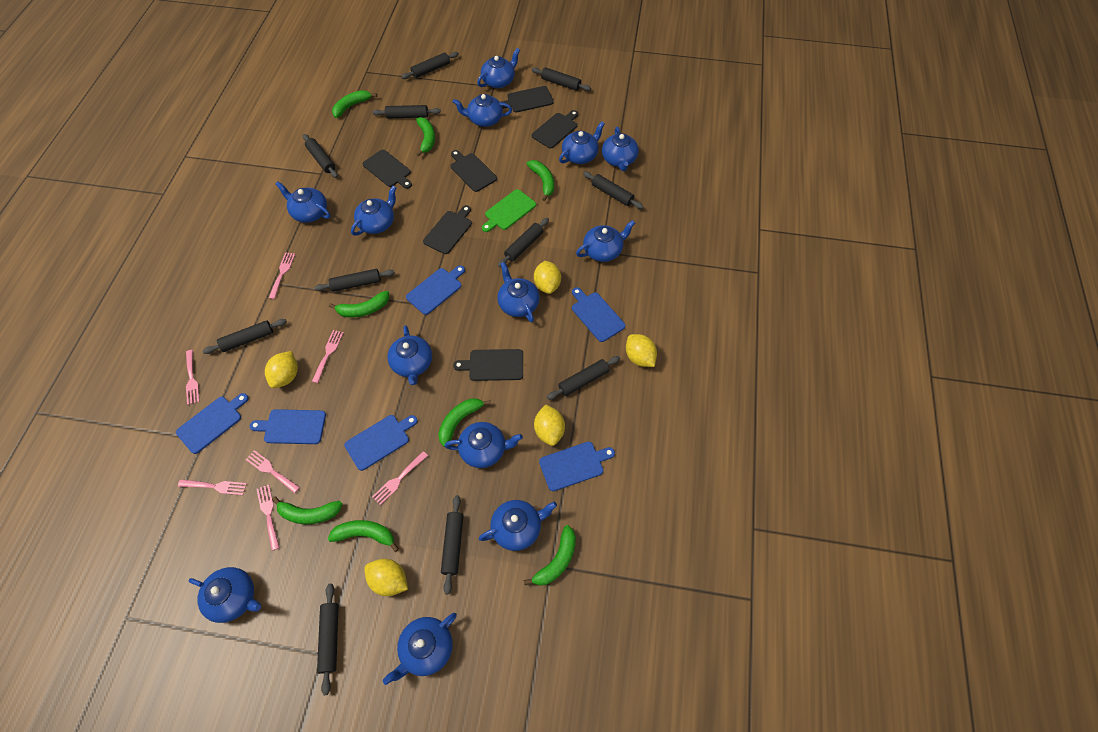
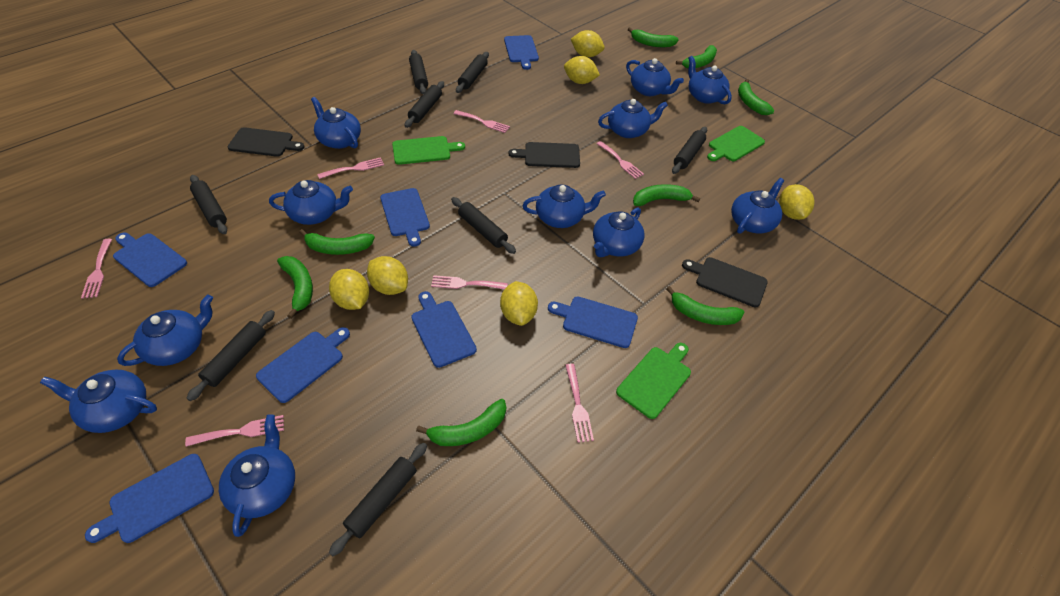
black cutting board: [363,150,412,189] [423,205,472,254] [451,150,497,192] [453,349,523,381] [502,86,554,112] [532,110,578,148] = 6 -> [227,127,305,157] [509,142,580,168] [682,257,768,307] = 3
black rolling pin: [203,319,287,354] [303,134,338,178] [314,269,395,292] [317,584,339,695] [372,105,441,119] [401,52,459,79] [441,495,464,594] [498,218,549,267] [532,67,591,91] [547,356,620,400] [583,172,643,209] = 11 -> [187,310,275,401] [190,175,227,234] [329,443,427,556] [405,81,444,128] [409,50,428,94] [451,197,516,254] [456,52,489,93] [672,127,707,174] = 8
blue cutting board: [176,393,249,454] [250,409,326,444] [344,415,418,471] [406,265,465,315] [539,442,615,491] [572,287,625,342] = 6 -> [85,454,214,543] [113,233,187,287] [256,327,350,403] [380,188,430,247] [411,291,477,368] [504,35,539,70] [548,296,638,348] = 7
blue teapot: [188,567,261,623] [275,182,331,223] [351,186,396,236] [383,613,457,685] [387,325,432,385] [445,422,523,468] [453,94,512,127] [477,48,520,88] [479,500,557,551] [497,262,540,322] [559,122,605,164] [576,220,635,262] [602,127,639,171] = 13 -> [40,370,157,433] [117,294,213,366] [219,414,295,537] [269,180,353,225] [311,97,361,149] [523,185,606,228] [593,208,644,257] [598,99,668,138] [626,58,684,96] [688,56,732,104] [731,178,784,234] = 11
green cutting board: [482,189,536,232] = 1 -> [392,136,465,165] [616,343,691,419] [707,126,765,161] = 3
yellow lemon: [265,351,298,388] [364,559,408,596] [534,261,561,294] [534,405,565,446] [626,334,657,367] = 5 -> [329,269,369,310] [367,256,408,295] [500,281,538,326] [564,56,600,84] [571,30,604,57] [779,184,815,220] = 6

